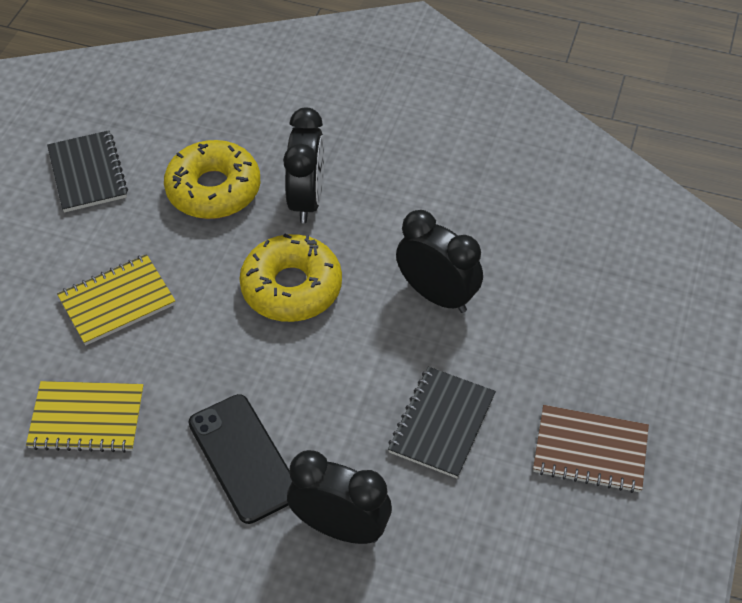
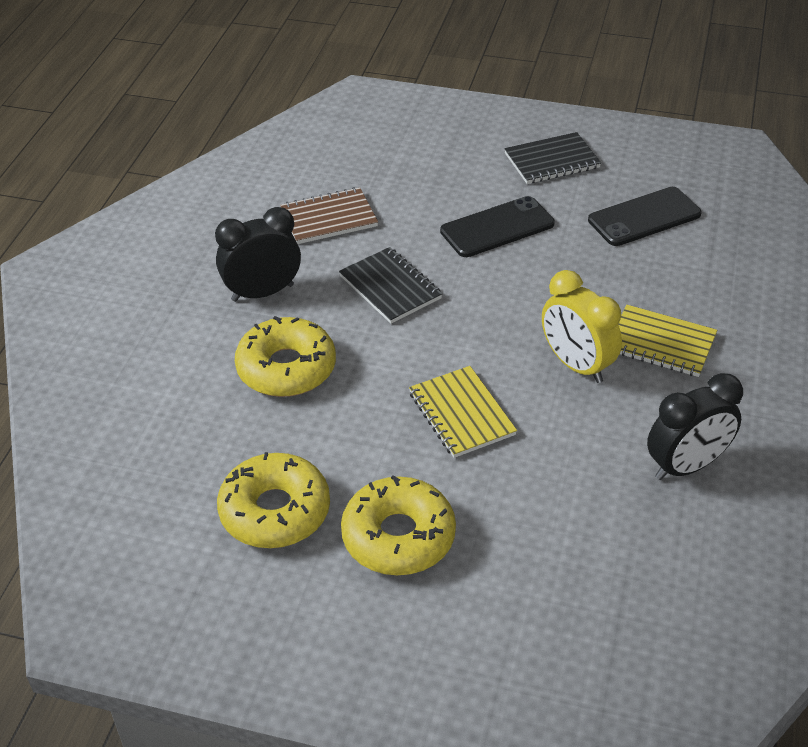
black clock: [283,108,324,223] [287,450,392,544] [396,210,483,313] = 3 -> [215,207,301,302] [647,373,743,480] = 2
black phone: [188,394,292,524] = 1 -> [440,196,555,257] [588,187,702,246] = 2
yellow clock: none = 0 -> [542,270,622,383] = 1
yellow donut: [164,140,260,219] [239,234,342,322] = 2 -> [217,452,330,548] [235,316,336,397] [341,475,456,575] = 3

